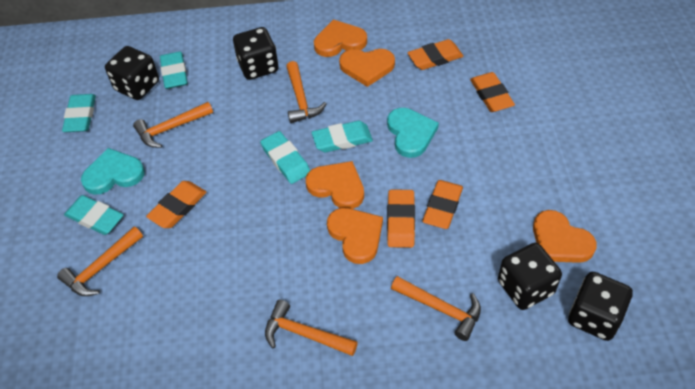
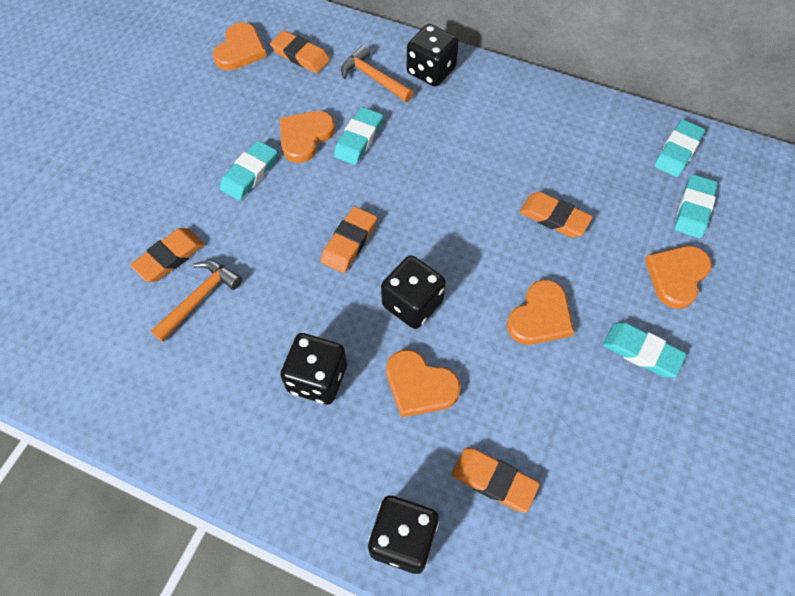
orange hammer: [57,227,143,296] [133,102,213,148] [265,300,358,356] [286,61,326,123] [391,276,481,341] = 5 -> [151,260,242,342] [341,45,414,102] = 2
turquoise heart: [81,148,145,195] [387,108,439,158] = 2 -> none = 0

